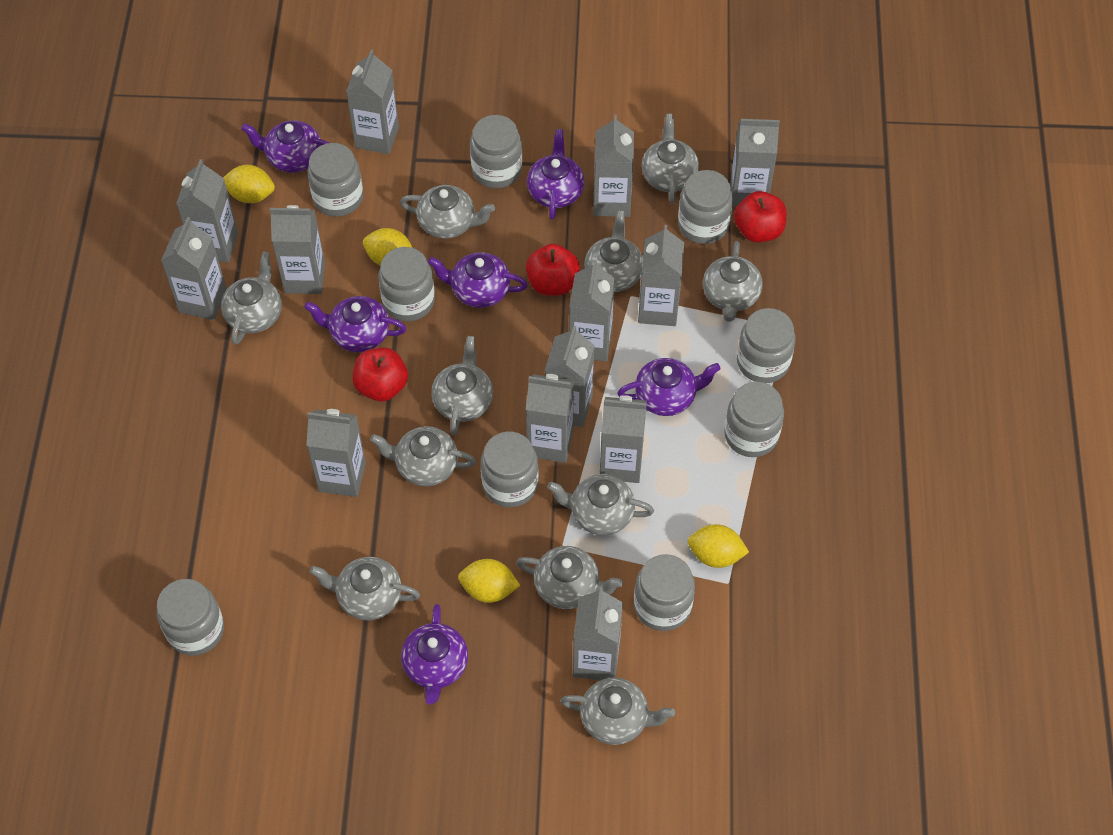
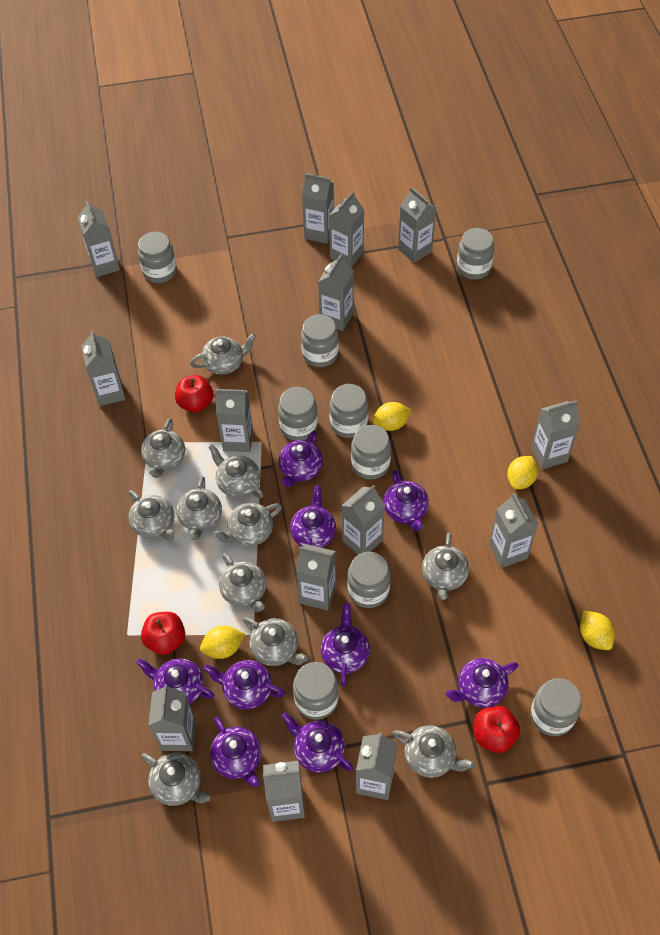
grey carton: [161,217,227,320] [176,159,238,263] [270,205,325,294] [306,409,366,497] [346,49,399,154] [526,374,574,463] [545,326,595,427] [569,260,615,361] [573,587,623,680] [593,115,634,217] [600,395,647,483] [638,225,684,326] [731,119,780,206] = 13 -> [77,201,120,277] [81,330,126,406] [149,684,196,751] [215,389,253,452] [263,761,305,822] [296,544,336,610] [302,173,334,244] [318,254,354,331] [329,191,364,268] [341,485,385,555] [356,732,397,800] [398,187,436,263] [489,493,538,568] [531,400,580,469] = 14
purple teapot: [241,120,330,173] [304,296,407,352] [401,604,468,704] [428,252,528,308] [527,129,585,219] [617,358,721,416] = 6 -> [136,658,215,704] [203,660,285,710] [210,717,262,787] [279,431,323,487] [282,713,353,773] [290,485,336,548] [321,603,370,686] [383,470,429,531] [445,658,518,708] = 9

